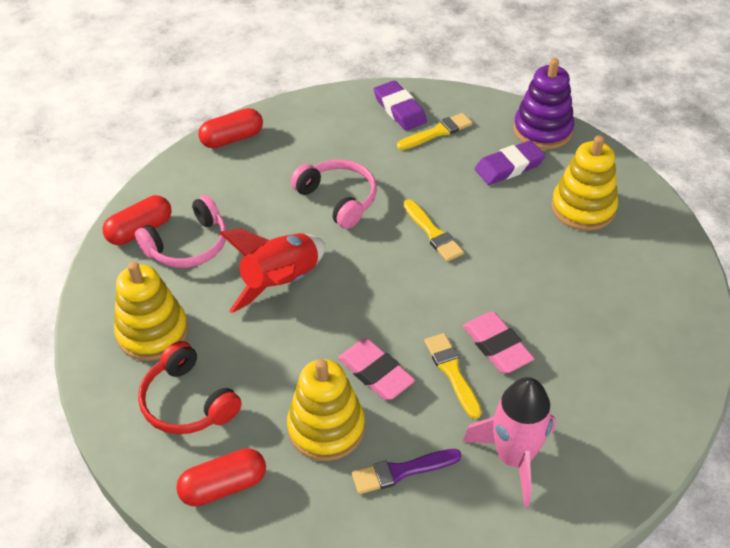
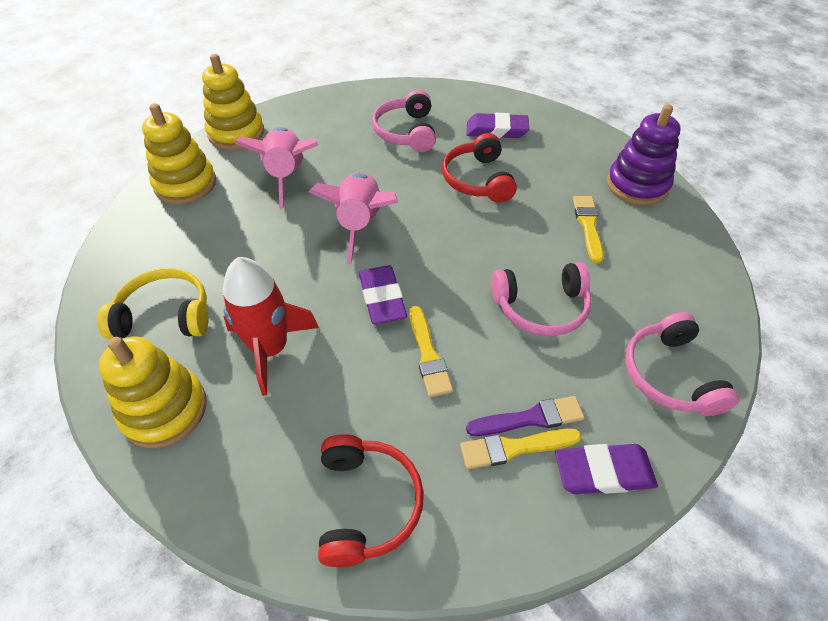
pink eraser: [338,339,415,400] [463,312,535,373] = 2 -> none = 0
pink headphones: [135,195,227,268] [291,159,377,229] = 2 -> [372,90,436,152] [491,262,592,336] [625,312,739,416] = 3
pink rocket: [463,377,556,507] = 1 -> [234,127,318,209] [309,172,398,264] = 2
purple eraser: [374,80,427,131] [475,140,546,185] = 2 -> [359,265,407,324] [467,113,529,138] [555,444,658,494] = 3
red capsule: [103,195,172,245] [176,448,266,507] [198,108,263,148] = 3 -> none = 0
red headphones: [138,341,242,434] = 1 -> [318,434,424,567] [442,133,517,203] = 2
yellow headphones: none = 0 -> [97,268,209,339] = 1

